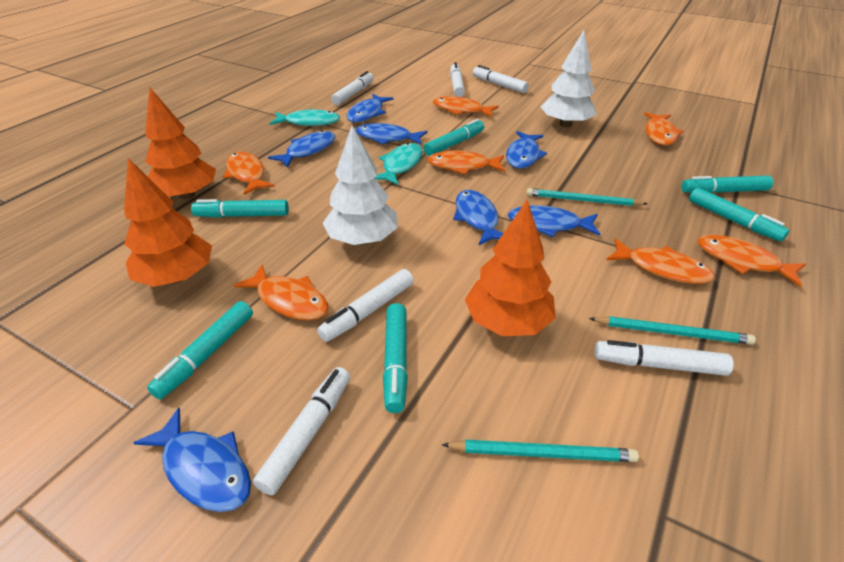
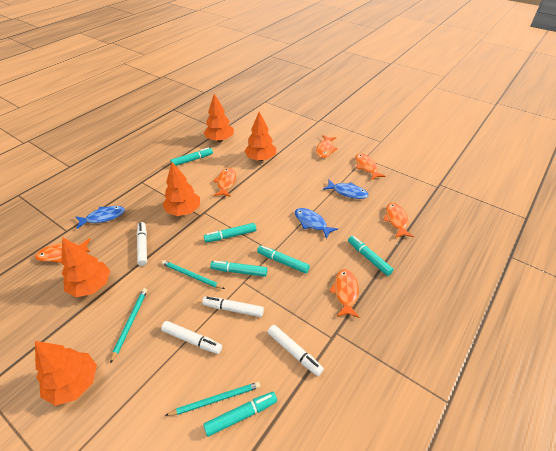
blue fish: [133,408,251,512] [268,131,335,168] [347,94,394,122] [356,123,428,145] [453,190,503,245] [506,131,547,169] [508,205,600,237] = 7 -> [75,206,125,229] [295,208,338,239] [323,180,368,199] = 3
orange fish: [223,152,275,195] [233,264,328,320] [427,151,505,175] [433,96,499,117] [606,238,715,284] [644,112,683,146] [698,235,806,287] = 7 -> [35,238,90,263] [213,168,236,197] [316,135,337,158] [329,269,359,318] [355,153,386,180] [383,203,414,238] = 6
orange tree: [124,158,212,287] [145,87,216,199] [465,200,556,336] = 3 -> [35,341,97,406] [61,237,110,297] [163,162,200,216] [204,94,234,142] [245,112,276,161] = 5
turquoise fish: [270,109,340,126] [374,143,423,185] = 2 -> none = 0
white marker: [253,367,350,495] [317,269,414,342] [331,71,374,105] [450,62,465,97] [473,65,529,93] [595,340,733,376] = 6 -> [137,222,147,266] [161,321,222,354] [202,296,264,317] [268,325,324,376] = 4
white tree: [322,126,398,245] [541,30,596,127] = 2 -> none = 0

